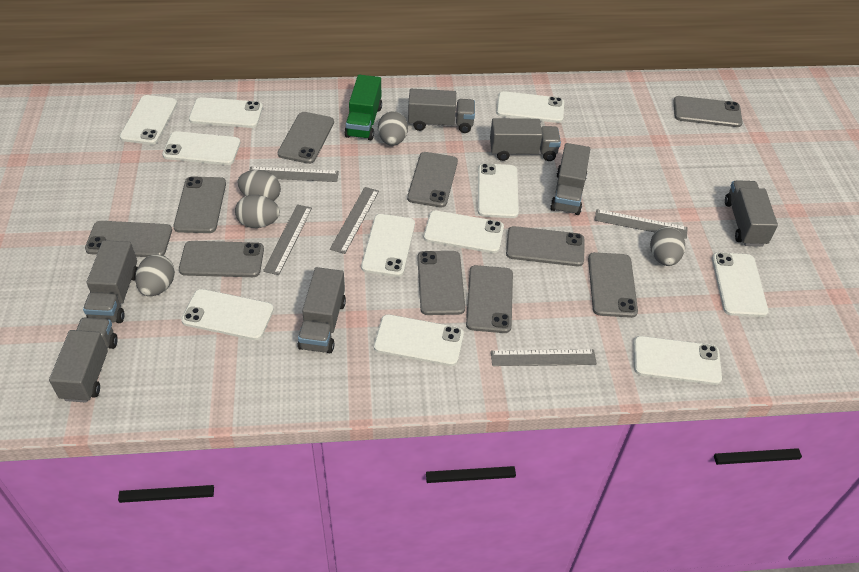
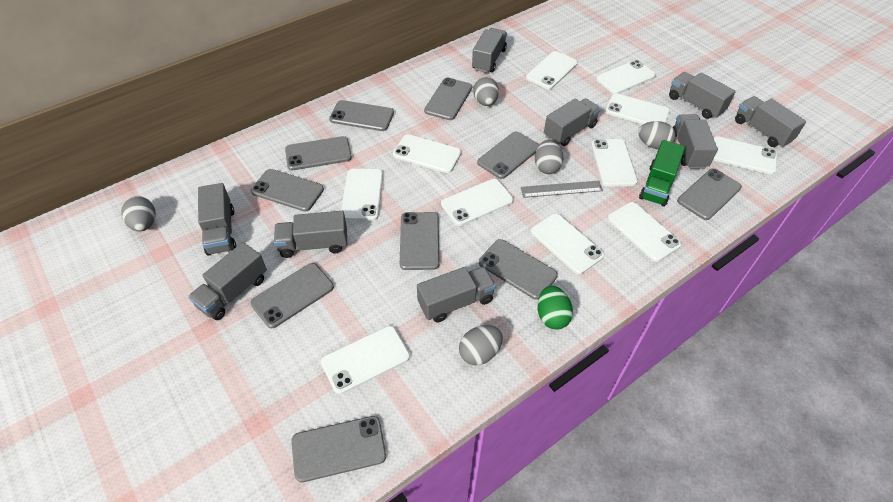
green egg: none = 0 -> [537,286,573,329] = 1
grey ruler: [249,166,339,182] [263,204,312,275] [330,187,379,254] [491,349,597,366] [595,209,688,239] = 5 -> [521,181,603,198] = 1
grey truck: [49,317,118,403] [83,240,138,323] [298,267,346,353] [408,89,475,133] [490,118,561,161] [550,143,590,215] [725,180,778,246] = 7 -> [188,242,267,320] [198,183,236,255] [274,211,347,258] [417,267,496,323] [472,28,507,73] [544,98,601,146] [669,72,736,119] [673,115,718,169] [735,96,806,148] = 9

